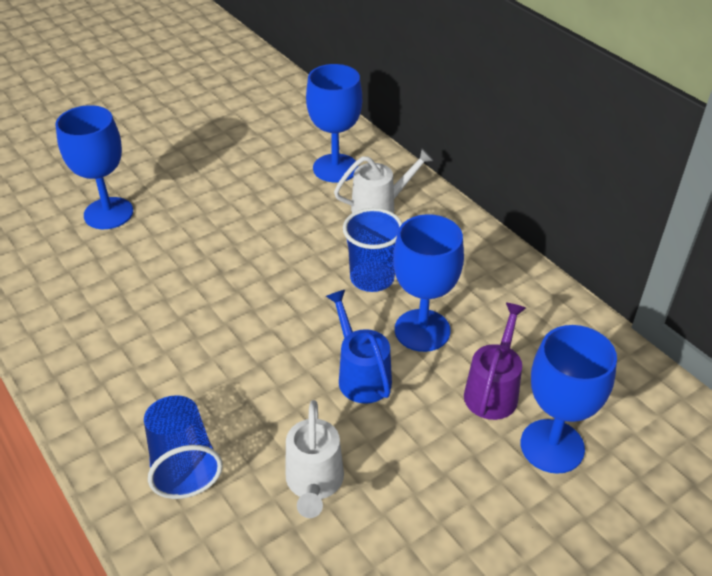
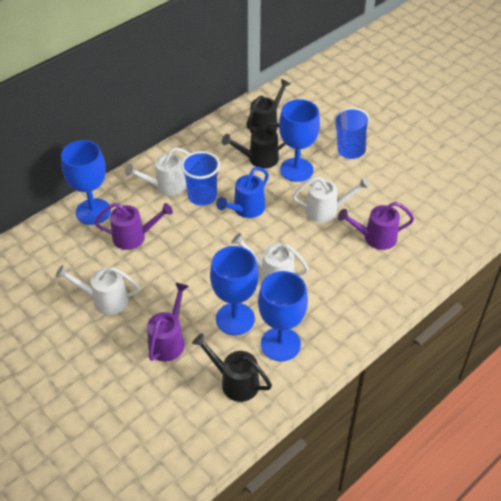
black watering can: none = 0 -> [192,333,272,402] [222,122,286,168] [246,79,290,133] = 3
purple watering can: [464,302,526,420] = 1 -> [95,203,173,250] [147,283,189,361] [338,202,414,250] = 3
white watering can: [286,400,344,518] [334,149,433,213] = 2 -> [55,265,140,315] [125,147,190,196] [231,233,309,282] [293,176,370,223] = 4

